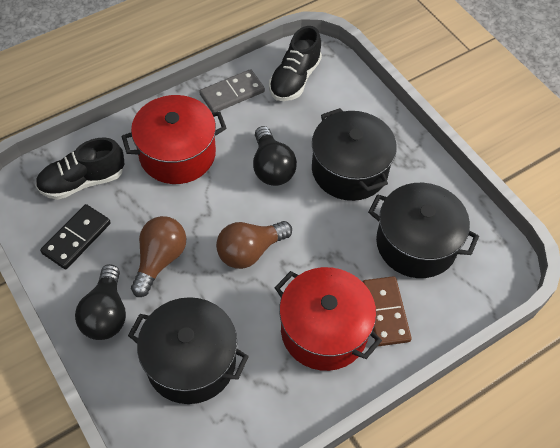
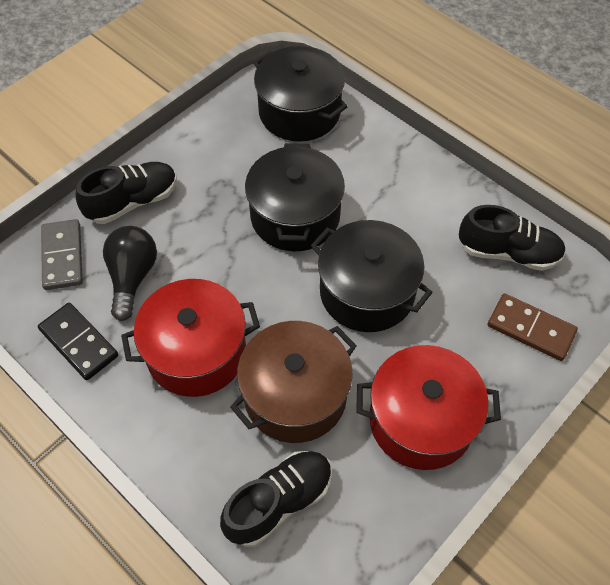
black light bulb: [75,264,126,340] [253,126,297,186] = 2 -> [103,226,157,321] = 1
black shoe: [36,137,124,200] [269,26,322,101] = 2 -> [75,162,177,224] [220,451,332,547] [459,205,566,271] = 3
brown light bulb: [131,216,187,297] [216,221,292,269] = 2 -> none = 0
brown pot: none = 0 -> [230,321,357,443] = 1

